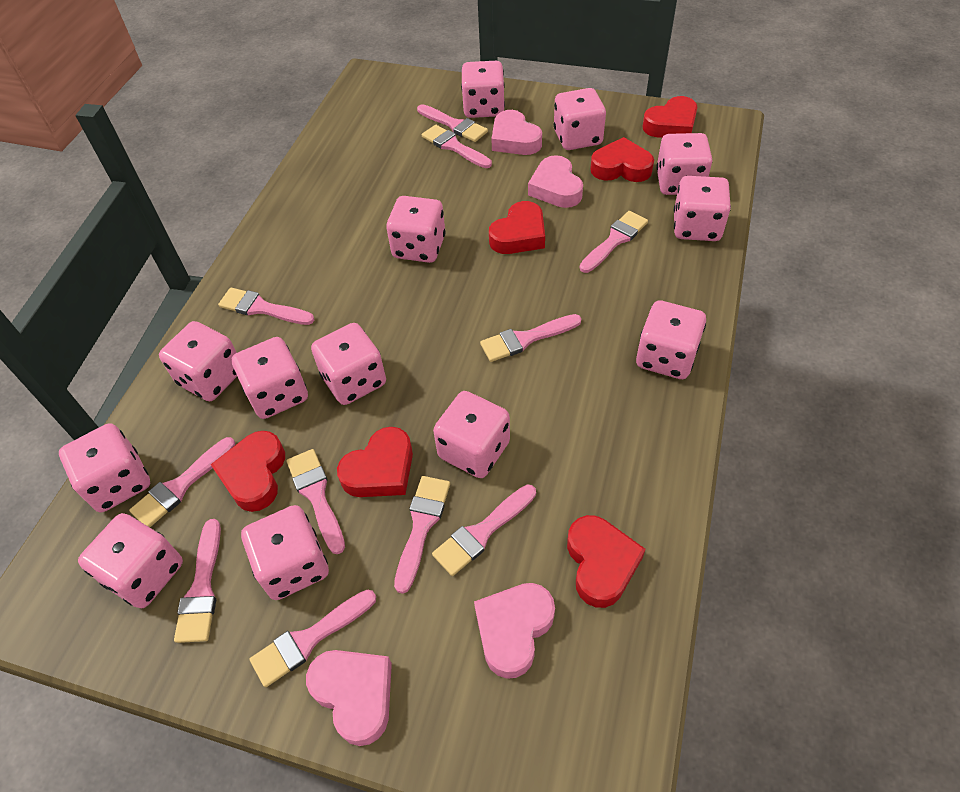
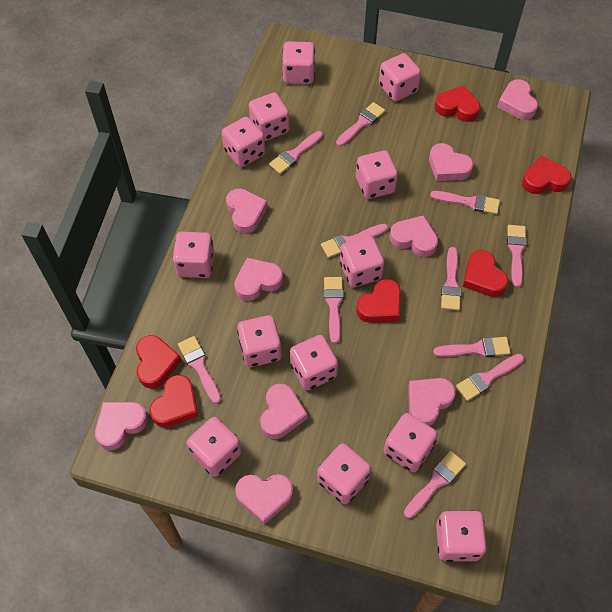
pink heart: [306,650,392,746] [474,583,555,679] [491,110,542,155] [528,155,583,208] = 4 -> [95,402,148,450] [226,189,268,234] [234,258,283,301] [235,474,293,525] [260,384,307,439] [389,215,438,257] [408,378,456,426] [429,143,473,181] [497,80,538,120] = 9

